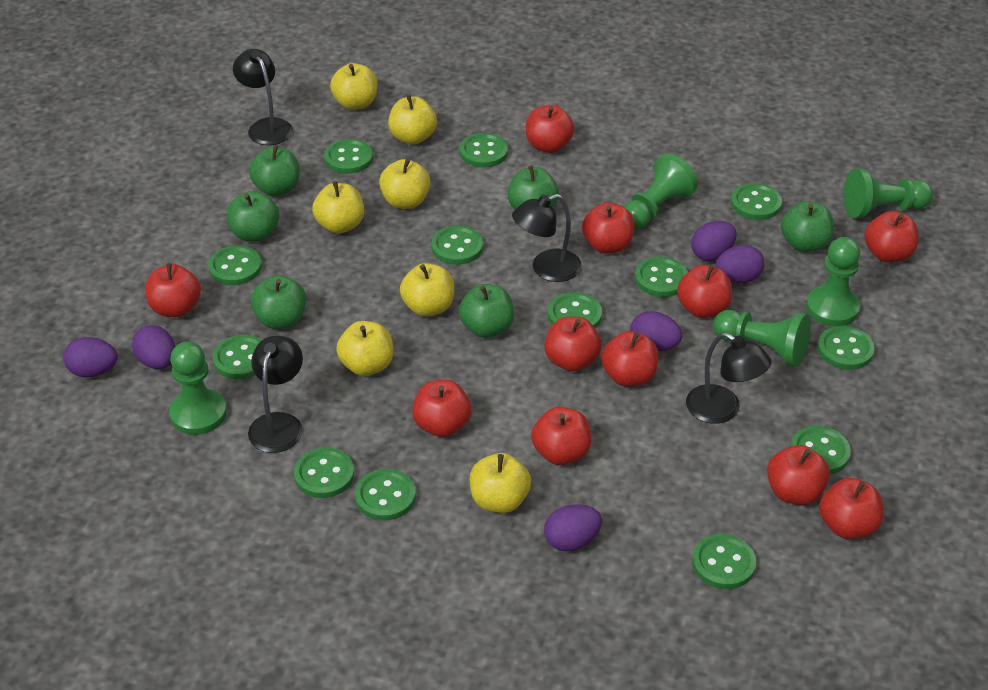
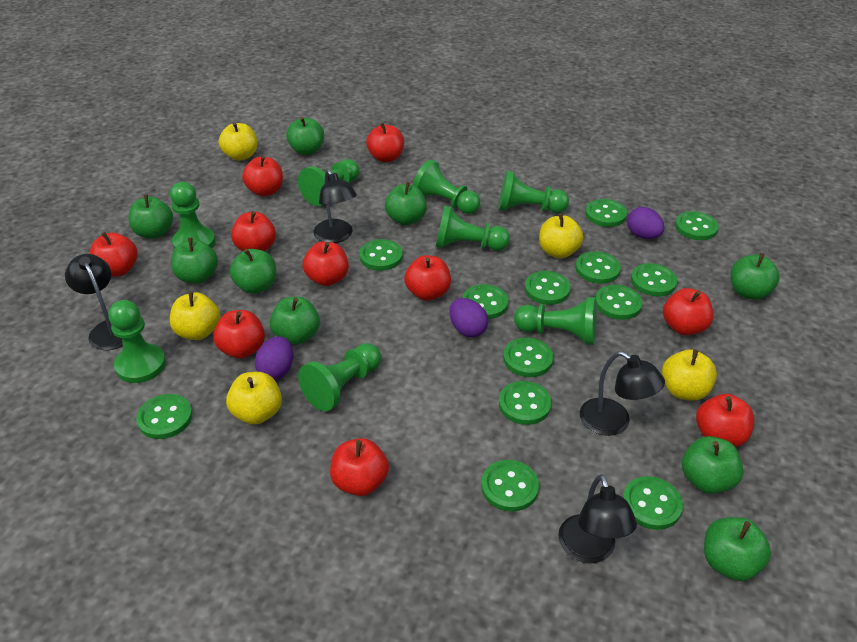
green apple: [227,191,279,242] [249,145,300,196] [251,275,306,329] [459,284,514,338] [508,165,559,209] [781,201,834,252] = 6 -> [129,194,173,239] [171,237,218,284] [229,249,276,294] [270,297,320,344] [286,117,324,155] [385,182,427,225] [682,436,743,494] [704,517,771,581] [730,253,780,300] = 9
green pawn: [169,341,227,435] [624,153,698,229] [713,310,811,368] [806,237,860,326] [843,169,933,218] = 5 -> [108,300,166,383] [170,182,215,249] [298,159,359,206] [298,343,381,411] [413,160,480,214] [436,206,510,251] [498,171,569,213] [514,297,597,345] = 8
purple egg: [63,337,118,377] [132,325,175,369] [544,504,602,552] [630,311,682,351] [691,221,737,261] [715,245,764,283] = 6 -> [255,336,293,380] [449,298,488,337] [627,207,664,239] = 3
red apple: [145,263,201,317] [412,380,472,437] [526,105,574,153] [531,407,591,465] [544,316,602,372] [582,202,635,254] [601,331,659,387] [677,265,732,318] [767,445,830,505] [819,478,883,539] [864,211,918,263] = 11 -> [90,232,138,277] [213,310,265,359] [231,211,276,251] [242,156,283,196] [303,242,349,286] [330,438,389,496] [366,122,404,162] [404,255,451,301] [663,288,714,335] [696,394,754,447] = 10
yellow apple: [312,181,364,233] [330,63,378,110] [336,321,393,376] [379,158,431,209] [388,94,437,144] [400,263,454,317] [470,453,531,513] = 7 -> [170,291,220,340] [219,122,257,161] [226,372,282,425] [539,213,583,258] [662,349,717,401] = 5

